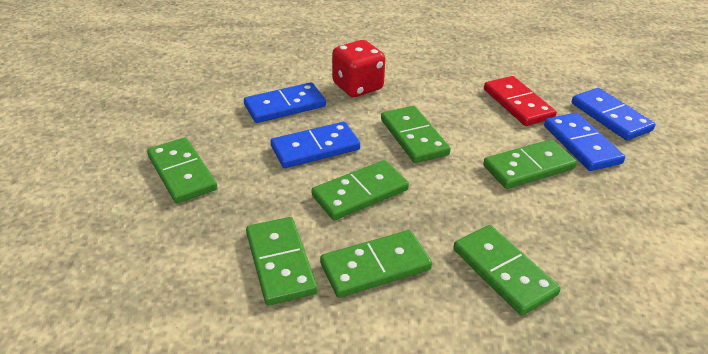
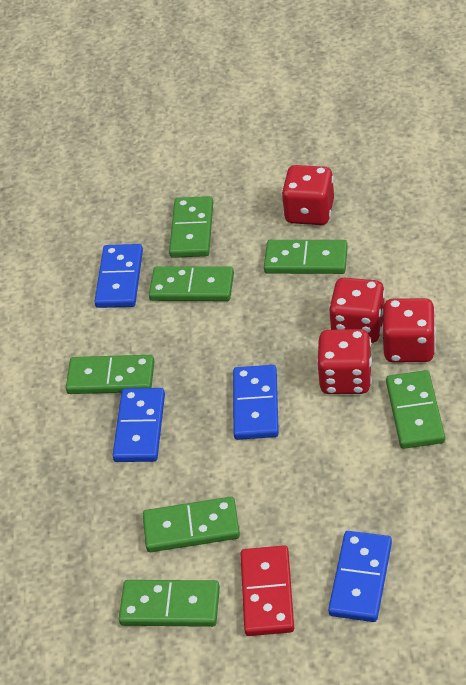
red dice: [332,40,385,97] = 1 -> [281,165,334,225] [317,329,372,394] [329,278,385,343] [382,298,436,362] = 4

